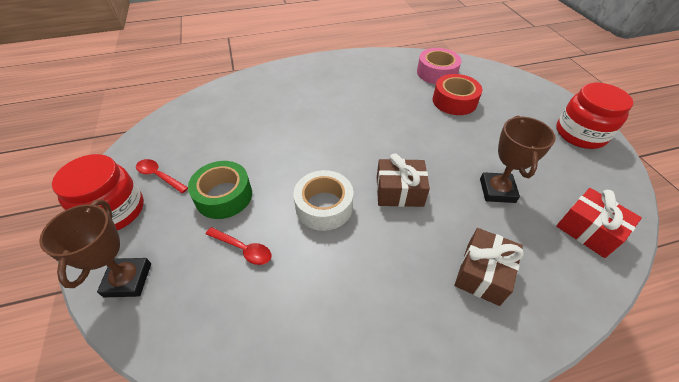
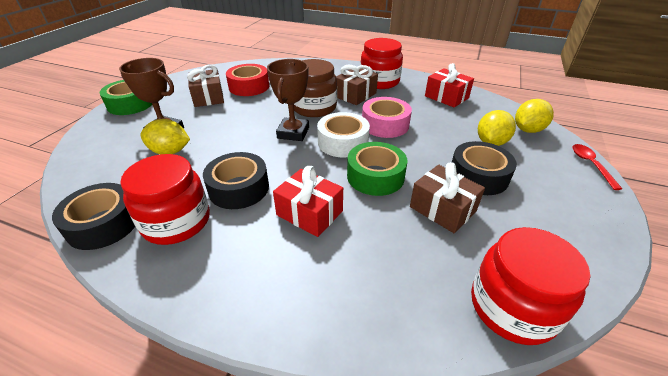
black tape: none = 0 -> [52,183,135,250] [203,152,269,209] [452,141,517,195] = 3
brown gift: [377,153,430,207] [454,228,524,306] = 2 -> [187,64,224,107] [336,65,378,105] [410,162,485,233] = 3
brown jar: none = 0 -> [294,59,337,117] = 1
green tape: [188,161,252,219] = 1 -> [100,80,152,115] [347,142,407,196] = 2
red gift: [556,188,642,258] = 1 -> [273,166,343,237] [425,63,474,108] = 2
red jar: [52,154,144,230] [556,83,633,149] = 2 -> [120,154,210,245] [360,38,403,89] [471,227,590,345] = 3
red spoon: [136,159,188,193] [206,227,271,265] = 2 -> [572,144,622,190] = 1
yellow lemon: none = 0 -> [140,119,190,154] [478,110,516,146] [515,99,554,133] = 3

